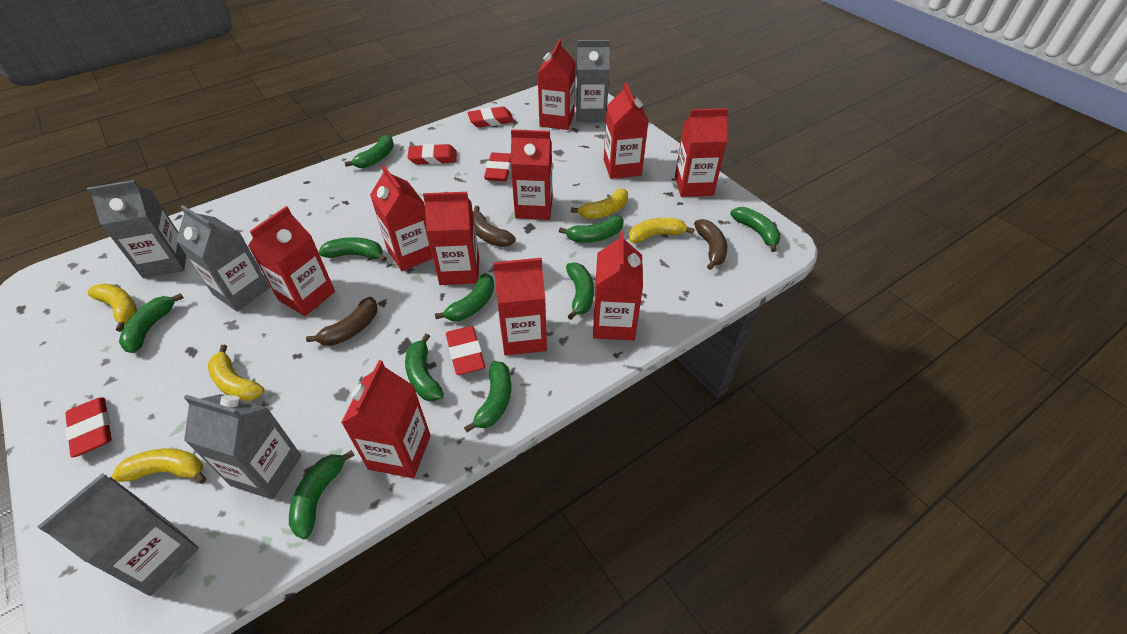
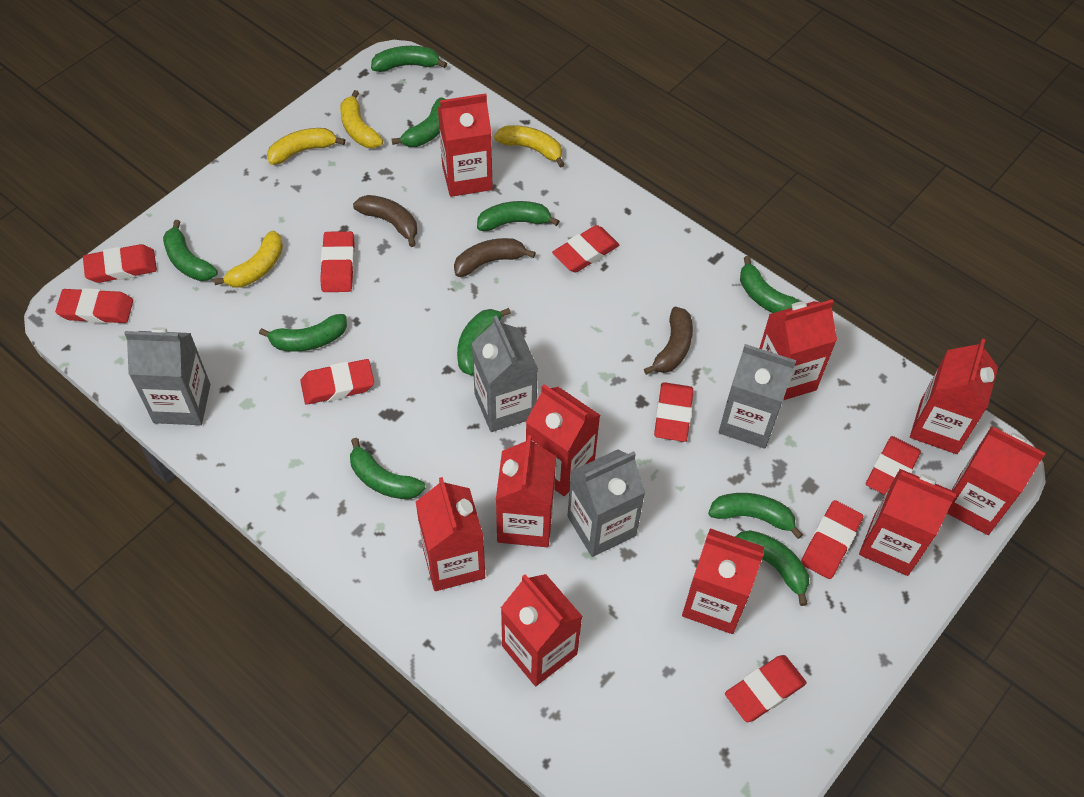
grey carton: [37,473,199,596] [87,180,186,279] [176,205,270,311] [184,394,301,500] [576,40,610,122] = 5 -> [124,327,211,425] [471,316,538,432] [567,449,645,557] [719,344,796,449] = 4
red eraser: [65,397,112,458] [407,144,457,165] [446,326,485,375] [467,107,514,127] [484,153,511,181] = 5 -> [55,288,133,323] [83,244,157,283] [300,359,374,405] [320,231,355,292] [552,225,619,272] [654,382,694,442] [725,655,806,722] [801,500,863,579] [866,436,921,495] = 9
yellow banana: [87,284,137,332] [111,448,207,484] [208,345,264,401] [571,189,628,219] [629,218,695,243] = 5 -> [214,231,283,288] [267,128,345,165] [340,90,383,148] [494,125,565,168] = 4

